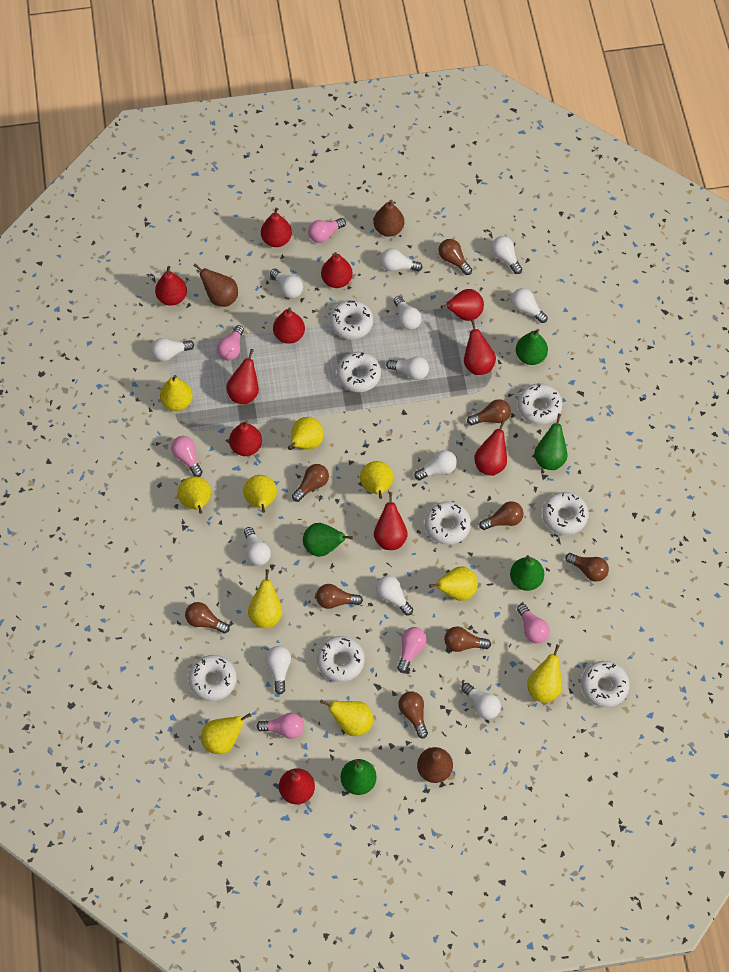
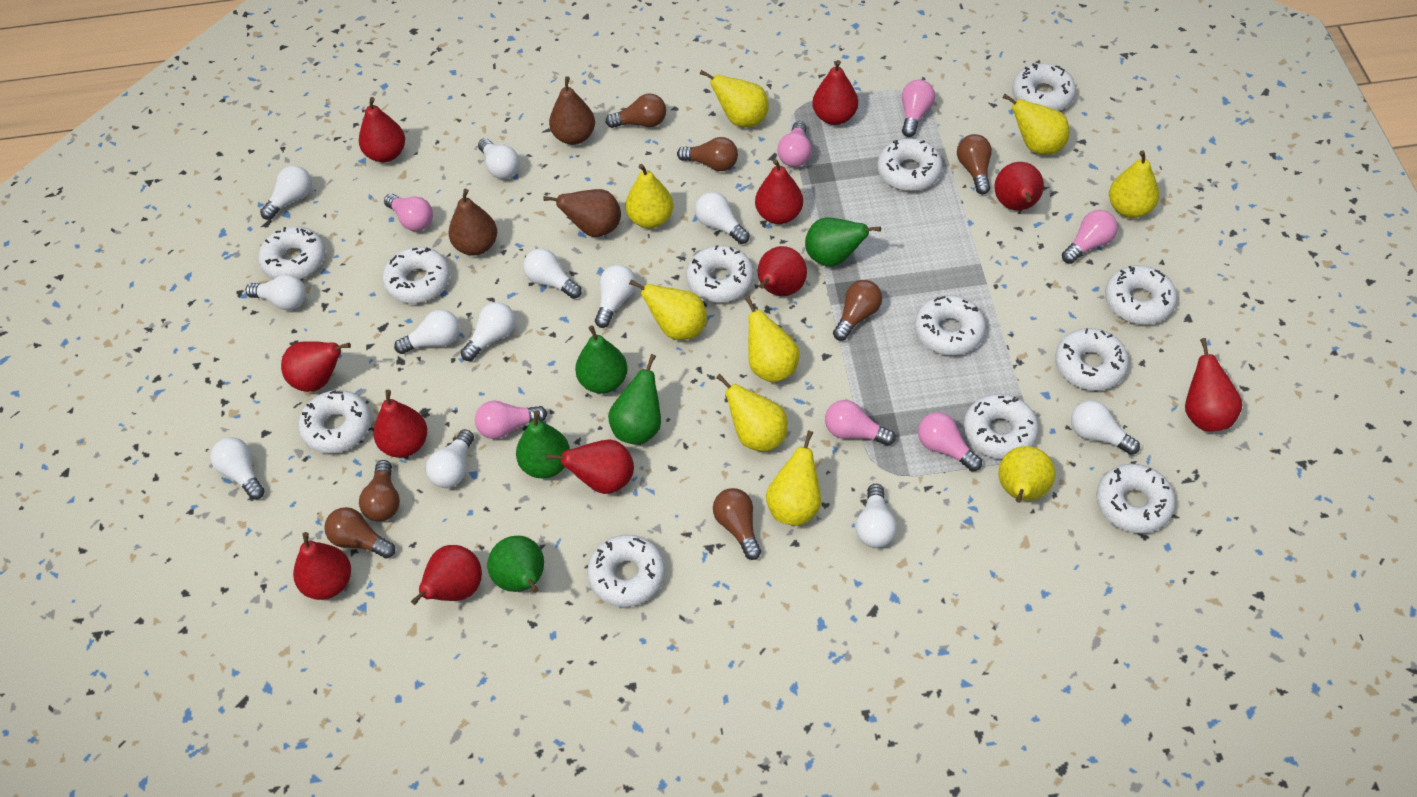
brown light bulb: [185,602,230,634] [292,464,329,502] [316,584,363,609] [398,691,428,739] [438,239,472,275] [444,626,491,652] [467,399,511,426] [479,501,524,530] [565,553,609,582] = 9 -> [324,507,395,559] [359,460,400,521] [606,94,666,128] [677,137,738,171] [713,488,761,560] [833,280,882,341] [957,134,992,195] = 7
pink light bulb: [171,436,203,477] [217,325,244,361] [257,713,304,739] [308,218,346,243] [397,627,427,673] [517,604,550,643] = 6 -> [384,194,433,231] [475,401,547,439] [777,121,812,167] [825,400,895,446] [902,80,935,137] [918,412,982,471] [1062,210,1118,264] = 7
white donut: [188,655,237,701] [317,636,365,682] [330,300,373,339] [337,352,381,392] [425,501,471,545] [518,383,563,424] [542,492,589,535] [581,661,630,707] = 8 -> [258,226,326,280] [298,390,371,453] [383,247,450,303] [587,535,665,607] [686,245,754,303] [877,138,943,191] [915,295,986,355] [963,394,1039,459] [1012,63,1076,111] [1055,328,1129,390] [1096,464,1175,533] [1105,265,1177,325] = 12
yellow pear: [160,375,193,411] [177,476,211,514] [201,713,251,754] [243,475,277,513] [248,569,282,628] [288,417,324,450] [320,700,373,736] [360,461,393,499] [429,567,478,601] [527,645,562,703] = 10 -> [625,164,673,228] [629,280,707,340] [700,70,769,127] [716,374,788,452] [745,296,799,382] [766,430,821,526] [998,446,1055,503] [1002,94,1069,155] [1109,150,1159,218] = 9

